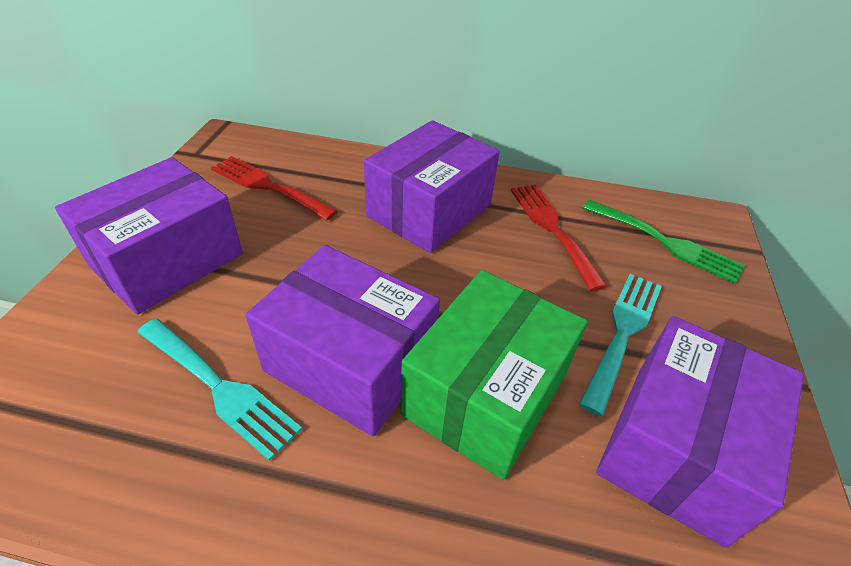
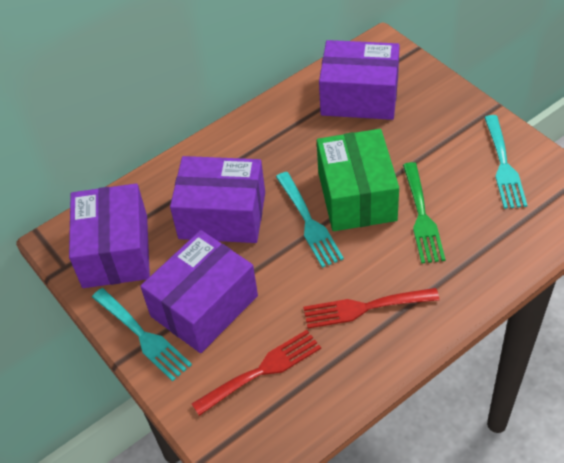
turquoise fork: [137,318,302,461] [579,274,662,416] = 2 -> [92,288,192,381] [276,172,344,268] [484,115,528,209] = 3

